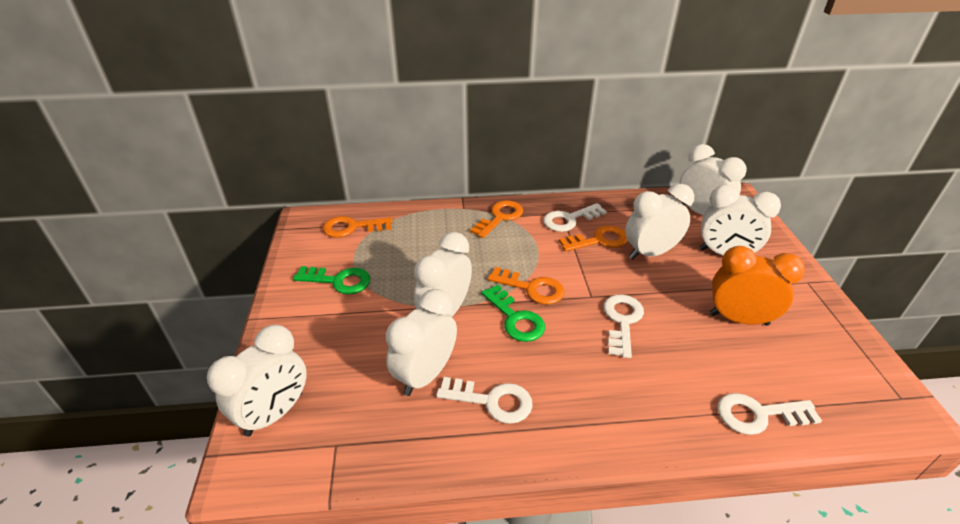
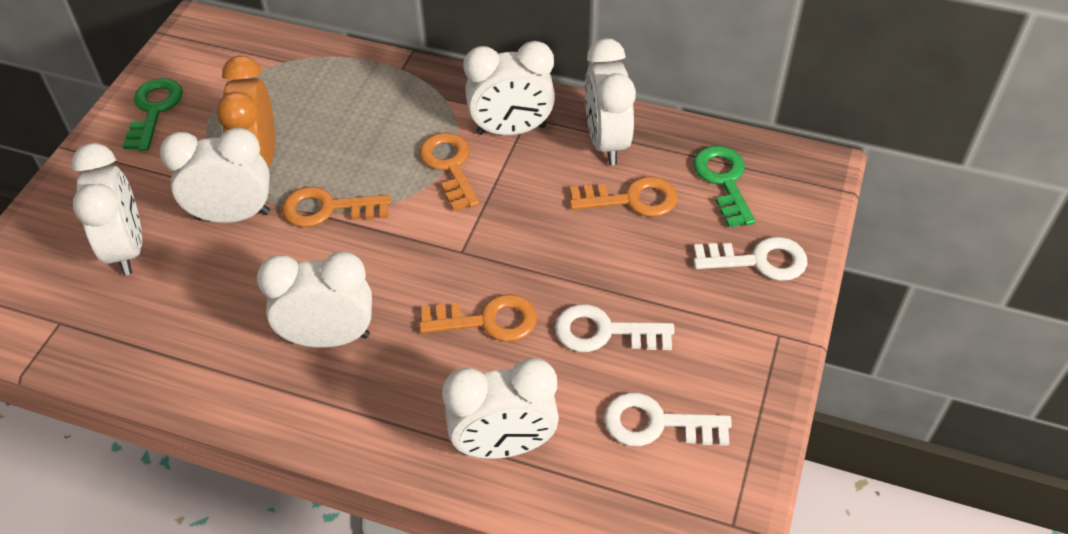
white key: [436,377,533,424] [543,203,607,232] [604,295,644,358] [718,393,822,435] = 4 -> [555,304,675,352] [604,393,732,446] [693,237,807,281] = 3

